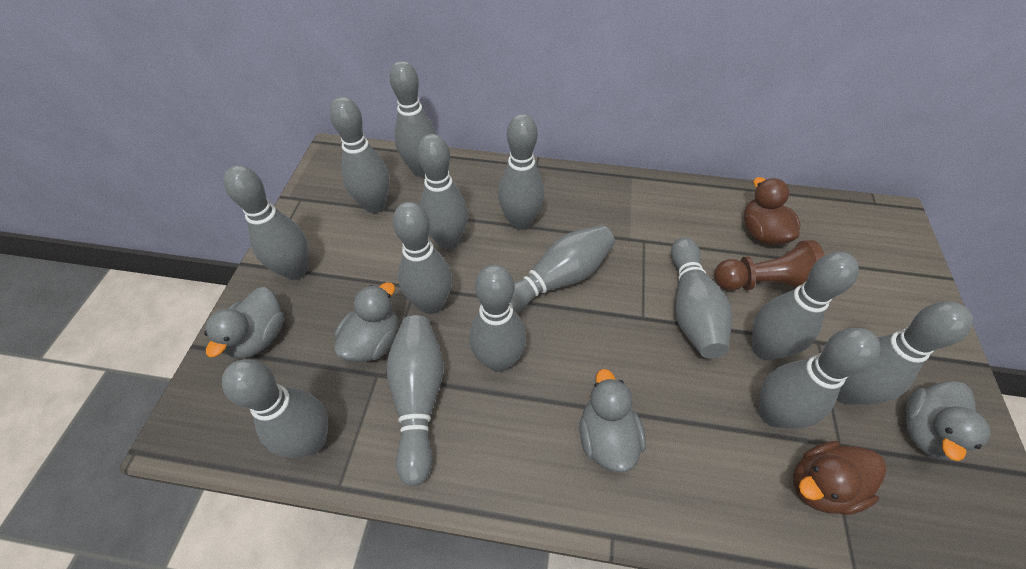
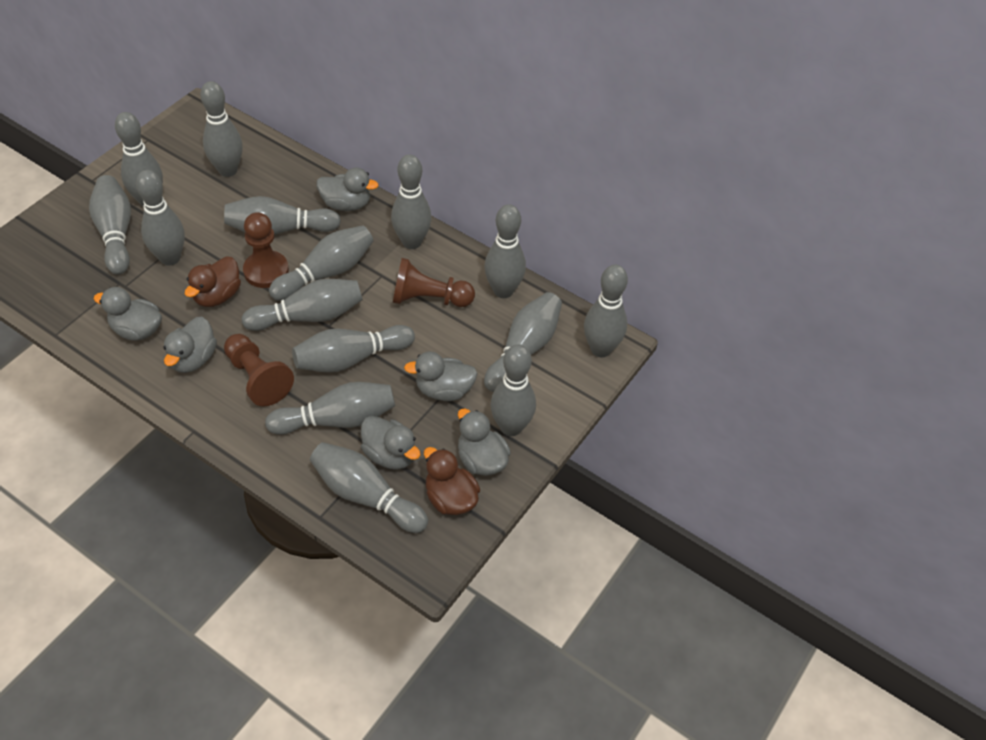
brown pawn: [714,240,825,291] = 1 -> [224,334,294,406] [243,212,289,288] [393,258,475,307] = 3
grey bowling pin: [222,359,328,458] [223,166,308,280] [330,97,390,213] [387,315,444,487] [390,61,437,177] [393,202,452,314] [417,134,468,250] [469,265,526,372] [498,113,544,230] [511,225,615,313] [671,237,732,359] [752,252,859,360] [759,328,881,428] [837,302,973,405] = 14 -> [89,175,131,275] [115,112,163,207] [136,170,185,266] [200,81,243,177] [224,196,341,235] [242,279,363,331] [265,382,395,435] [269,225,373,301] [292,325,415,373] [310,442,428,533] [391,155,432,249] [484,204,526,298] [484,292,562,392] [490,345,536,436] [584,265,628,357] = 15
grey duck: [204,287,284,359] [334,282,398,362] [580,369,646,472] [906,381,990,461] = 4 -> [94,287,162,341] [163,317,217,373] [317,168,379,211] [361,416,421,470] [404,351,478,401] [458,408,511,476] = 6

